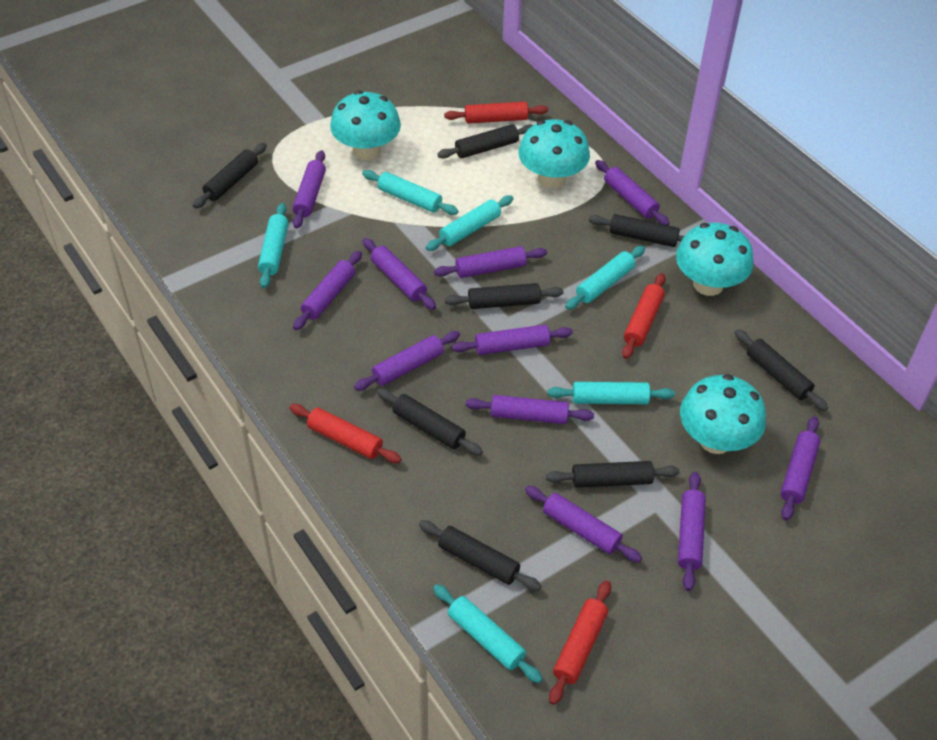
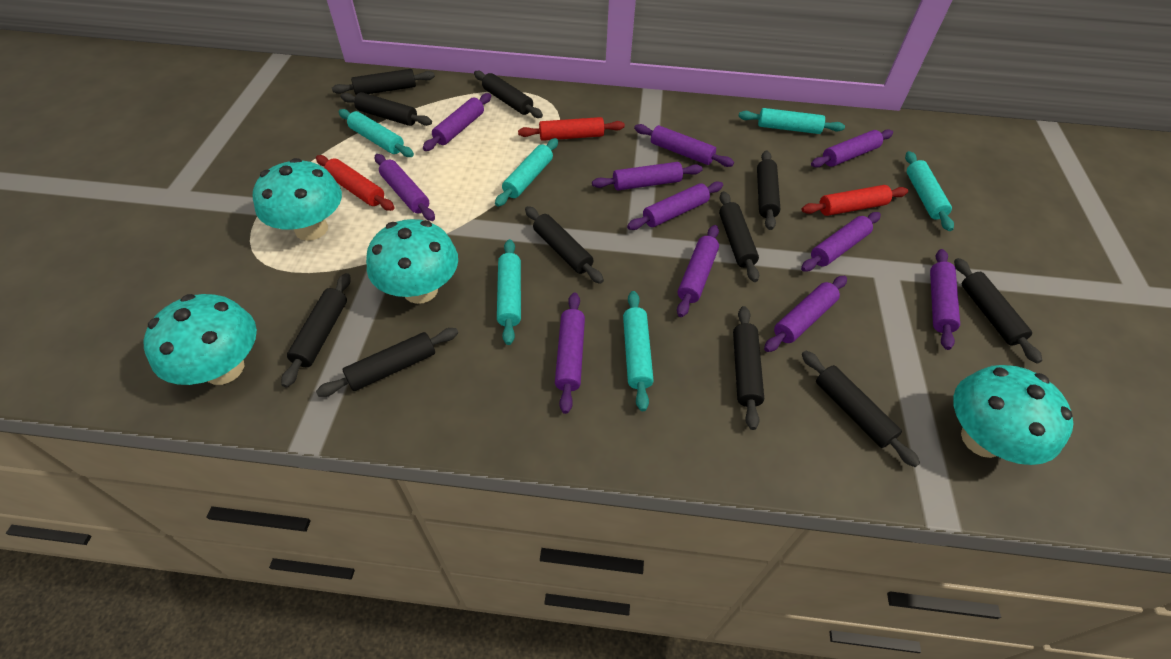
black rolling pin: [193,143,267,208] [377,388,483,456] [419,520,541,591] [437,124,533,158] [445,283,564,309] [546,461,679,488] [589,214,684,247] [734,329,828,411] = 8 -> [281,273,351,388] [316,328,458,397] [332,69,435,95] [340,92,432,126] [474,71,543,118] [525,206,604,284] [719,191,759,282] [733,306,764,430] [757,150,780,230] [802,351,920,467] [954,258,1042,364] = 11
red rolling pin: [289,404,402,463] [444,102,548,123] [549,581,611,705] [622,273,666,359] = 4 -> [316,155,395,211] [518,117,625,141] [802,185,908,216] = 3

